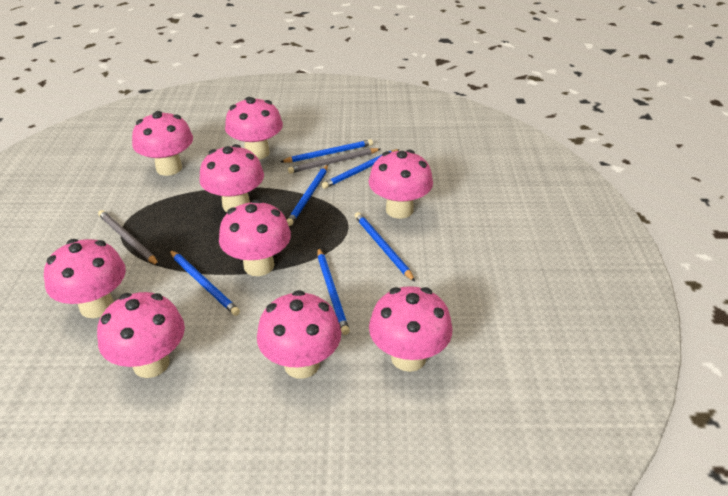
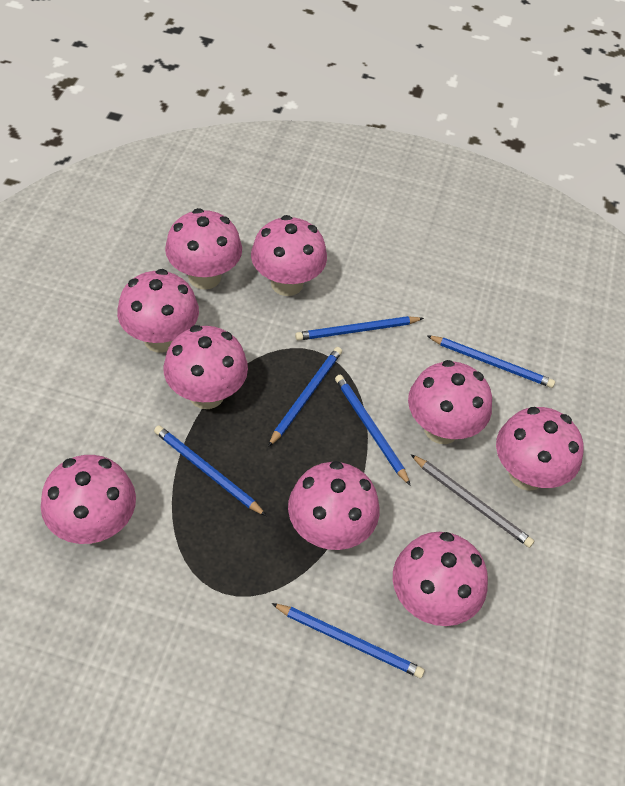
grey pencil: [98,210,159,266] [288,148,380,174] = 2 -> [411,454,534,548] = 1

